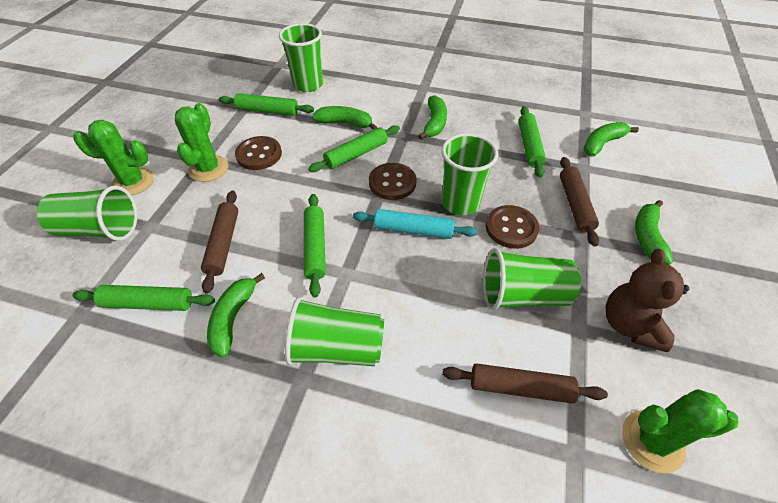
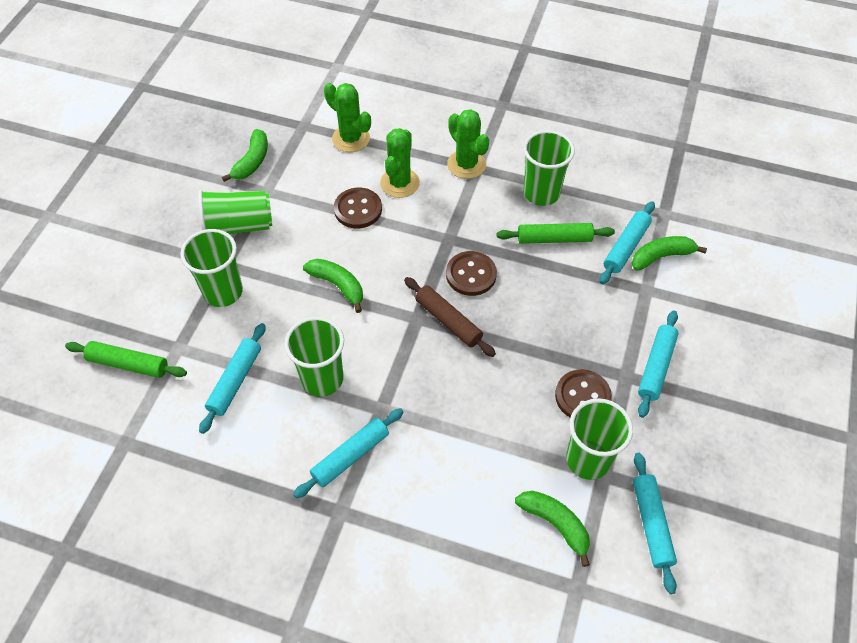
brown rolling pin: [201,190,238,293] [442,363,608,404] [560,157,599,247] = 3 -> [404,277,496,357] = 1
brown teddy bear: [605,249,689,352] = 1 -> none = 0
green banana: [207,273,265,357] [312,106,377,130] [418,95,447,139] [583,122,639,156] [635,200,673,265] = 5 -> [222,129,268,182] [303,259,363,313] [515,491,590,567] [632,236,707,271] = 4
green rolling pin: [72,285,215,311] [219,93,314,116] [304,194,326,298] [308,125,400,172] [518,106,546,178] = 5 -> [65,341,187,378] [497,223,615,244] = 2
turquoise rolling pin: [353,209,478,239] = 1 -> [199,323,265,434] [293,408,404,498] [600,201,655,284] [633,453,677,594] [638,310,679,418] = 5

